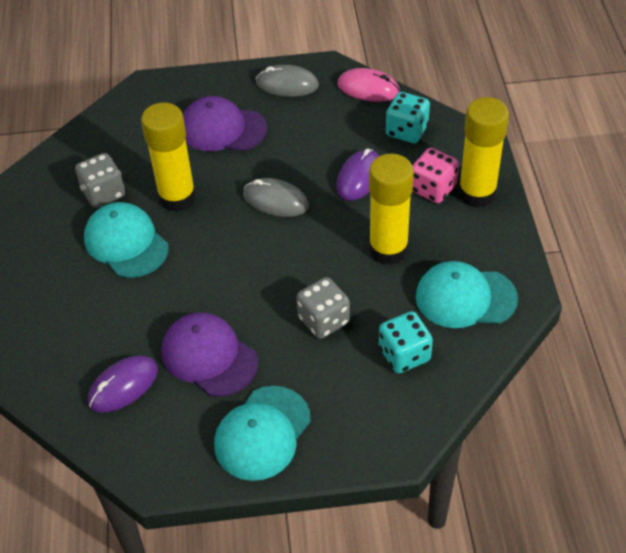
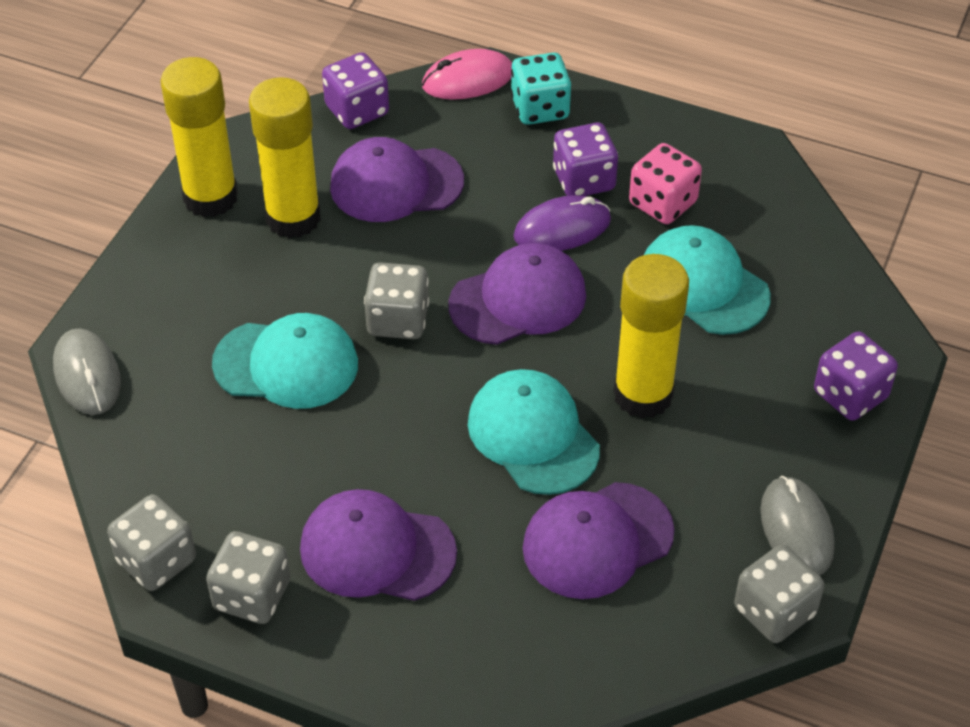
grey dice: [75,153,125,208] [297,277,350,339] = 2 -> [107,494,196,591] [206,531,290,624] [364,262,429,339] [734,545,824,643] = 4
purple cap: [162,313,258,397] [183,96,267,151] = 2 -> [300,489,457,601] [330,137,464,222] [448,243,586,345] [523,482,675,599] = 4
purple dice: none = 0 -> [322,52,389,129] [553,123,618,196] [814,331,898,421] = 3
purple mouse: [88,355,158,413] [336,149,379,201] = 2 -> [513,195,611,251] = 1
turquoise dice: [379,311,433,373] [386,92,430,143] = 2 -> [511,53,571,125] = 1

